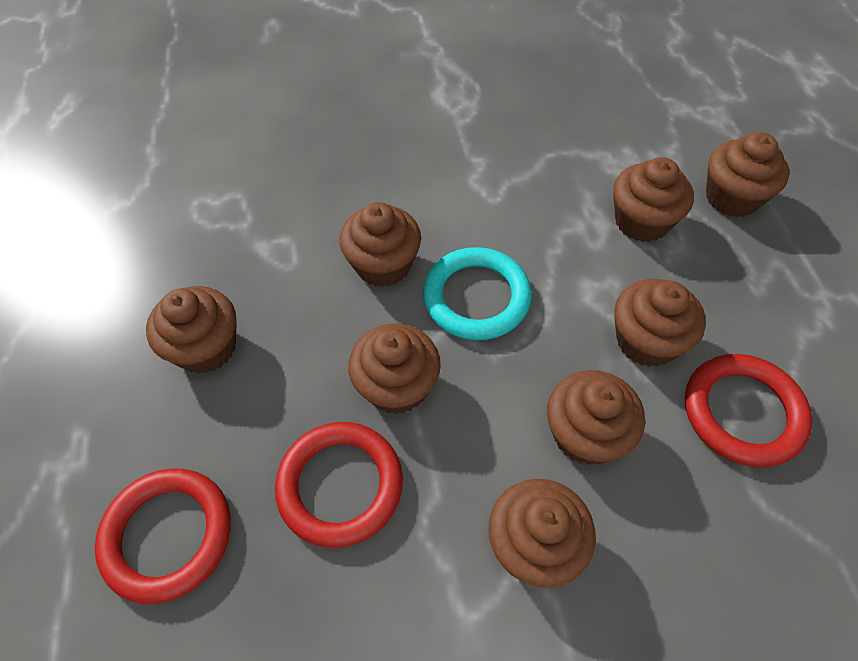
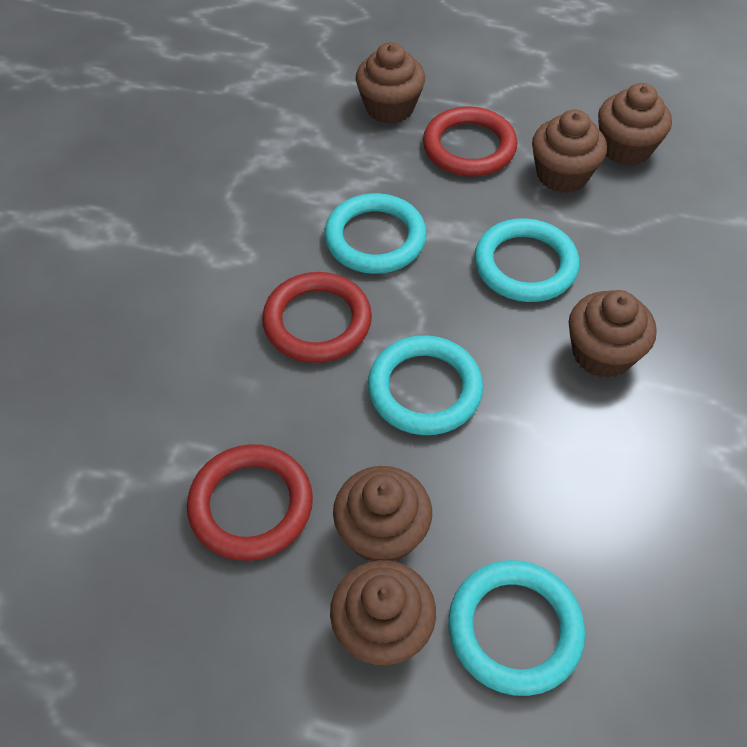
brown cupcake: [146,286,237,374] [340,202,421,287] [348,323,441,415] [488,479,596,588] [547,370,645,465] [613,157,694,242] [614,279,706,367] [706,133,789,217] = 8 -> [330,560,436,666] [333,466,432,562] [356,42,425,124] [532,109,607,193] [568,290,657,378] [598,83,672,166] = 6
turquoise ring: [423,247,532,340] = 1 -> [324,193,427,274] [368,335,483,435] [448,560,585,696] [474,218,579,302] = 4

